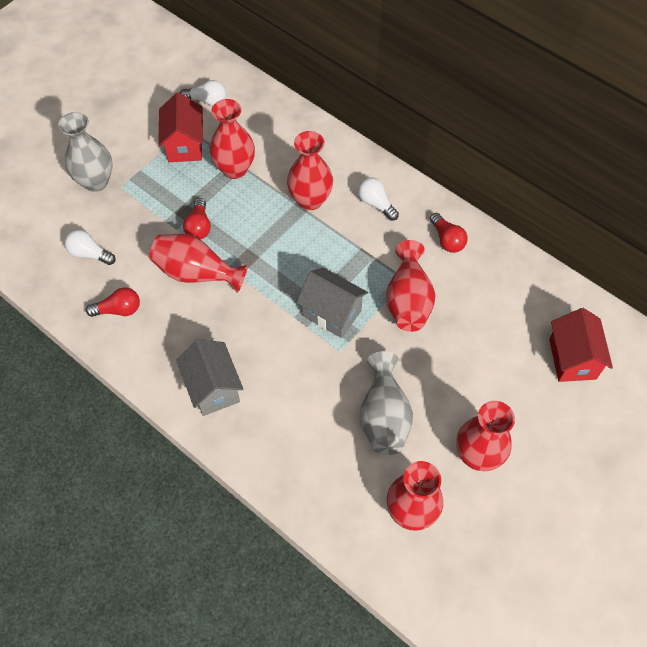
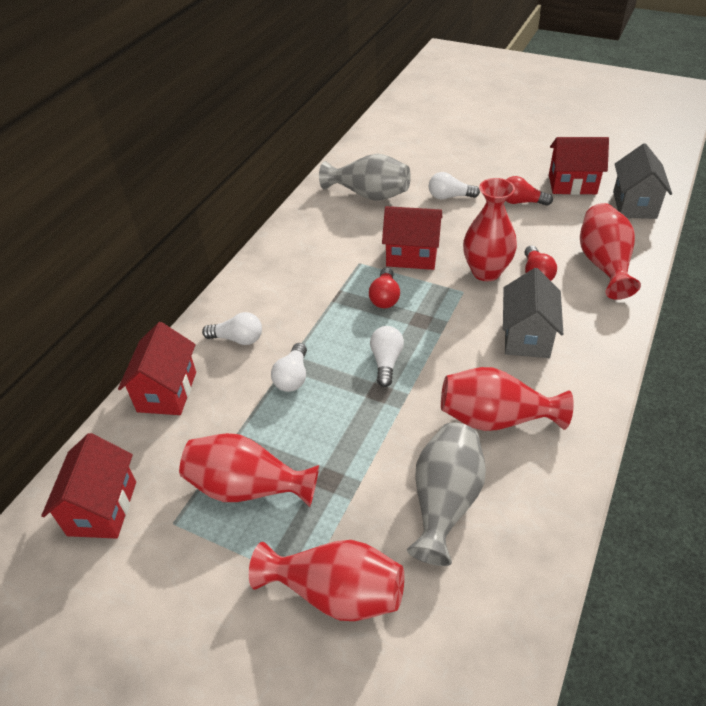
red house: [158,92,203,162] [549,308,613,382] = 2 -> [41,433,136,539] [118,322,196,415] [382,206,442,270] [549,137,609,195] = 4
red vase: [149,234,248,293] [209,99,255,179] [287,131,333,210] [386,240,436,332] [387,461,443,531] [456,401,515,471] = 6 -> [179,433,319,507] [249,540,404,621] [441,367,574,431] [463,178,517,281] [580,203,641,300] = 5
white light bulb: [64,230,115,265] [180,80,226,106] [358,177,399,221] = 3 -> [202,312,262,345] [271,343,307,392] [370,326,404,387] [429,172,480,200] = 4

